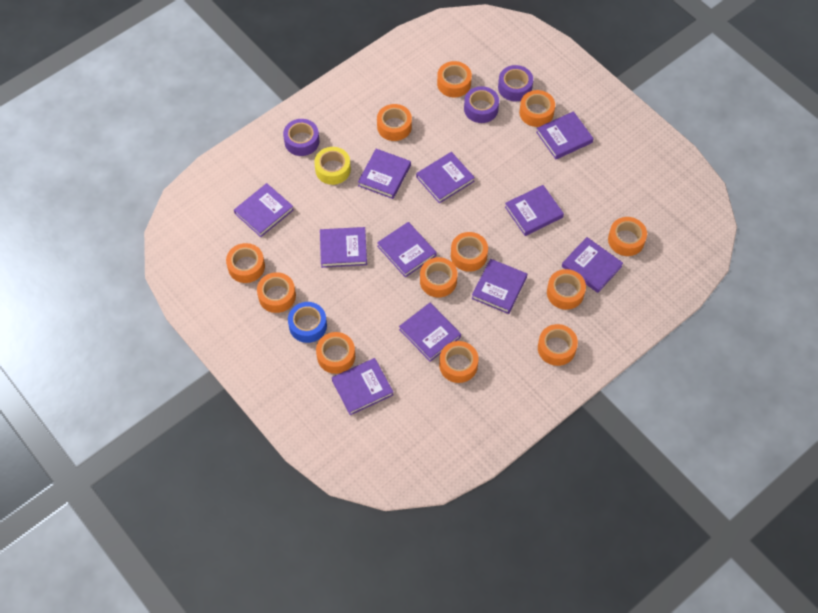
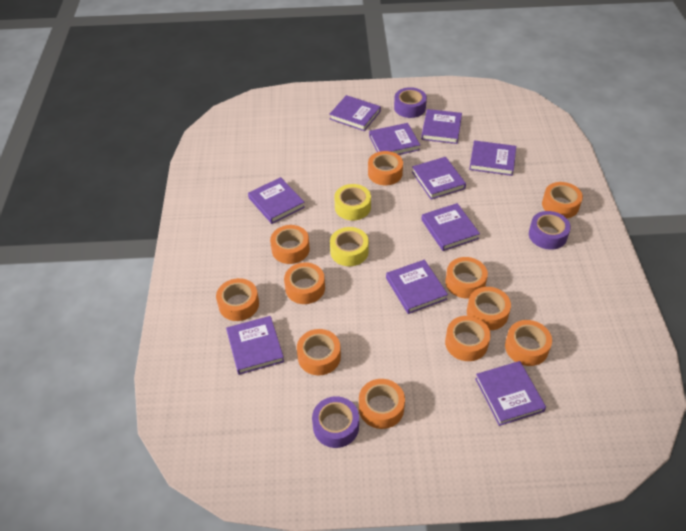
blue tape: [288,302,327,343] = 1 -> none = 0
orange tape: [226,243,265,283] [257,272,296,313] [316,332,355,374] [377,104,412,141] [420,257,457,297] [437,61,472,97] [439,341,479,383] [451,232,488,272] [519,90,555,127] [538,324,578,366] [547,269,586,310] [608,217,647,256] = 12 -> [216,278,259,321] [270,225,310,264] [284,262,325,304] [297,329,341,375] [359,379,405,429] [368,151,403,185] [445,257,488,299] [445,316,491,361] [467,287,511,330] [505,320,552,366] [542,182,583,218] = 11
purple book: [234,183,294,237] [320,227,367,268] [332,358,393,415] [358,149,411,199] [377,222,437,277] [399,303,461,362] [416,152,475,203] [472,259,527,314] [505,185,564,236] [536,111,594,159] [562,237,623,293] = 11 -> [226,316,284,375] [248,177,305,224] [329,95,381,131] [369,123,420,155] [386,260,448,314] [412,157,466,200] [421,109,462,144] [421,203,480,251] [469,140,516,176] [475,361,546,426] = 10
yellow tape: [314,147,351,185] = 1 -> [330,227,369,266] [334,184,371,220] = 2

